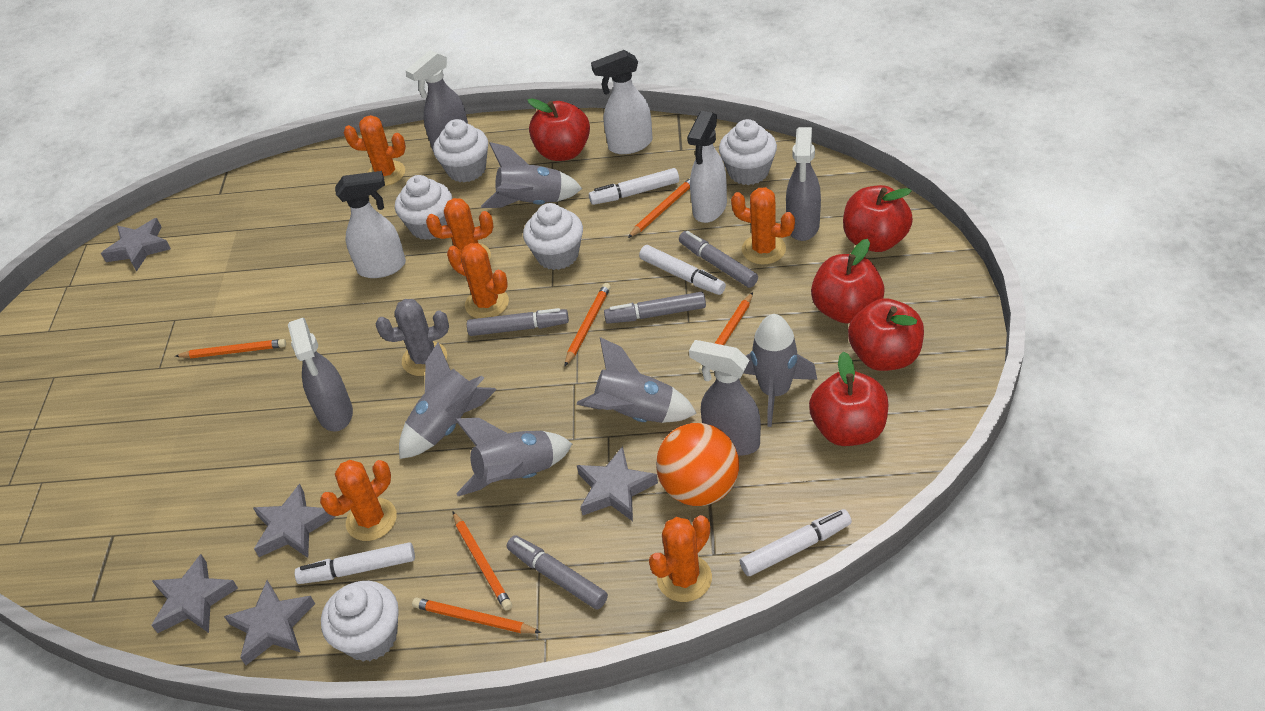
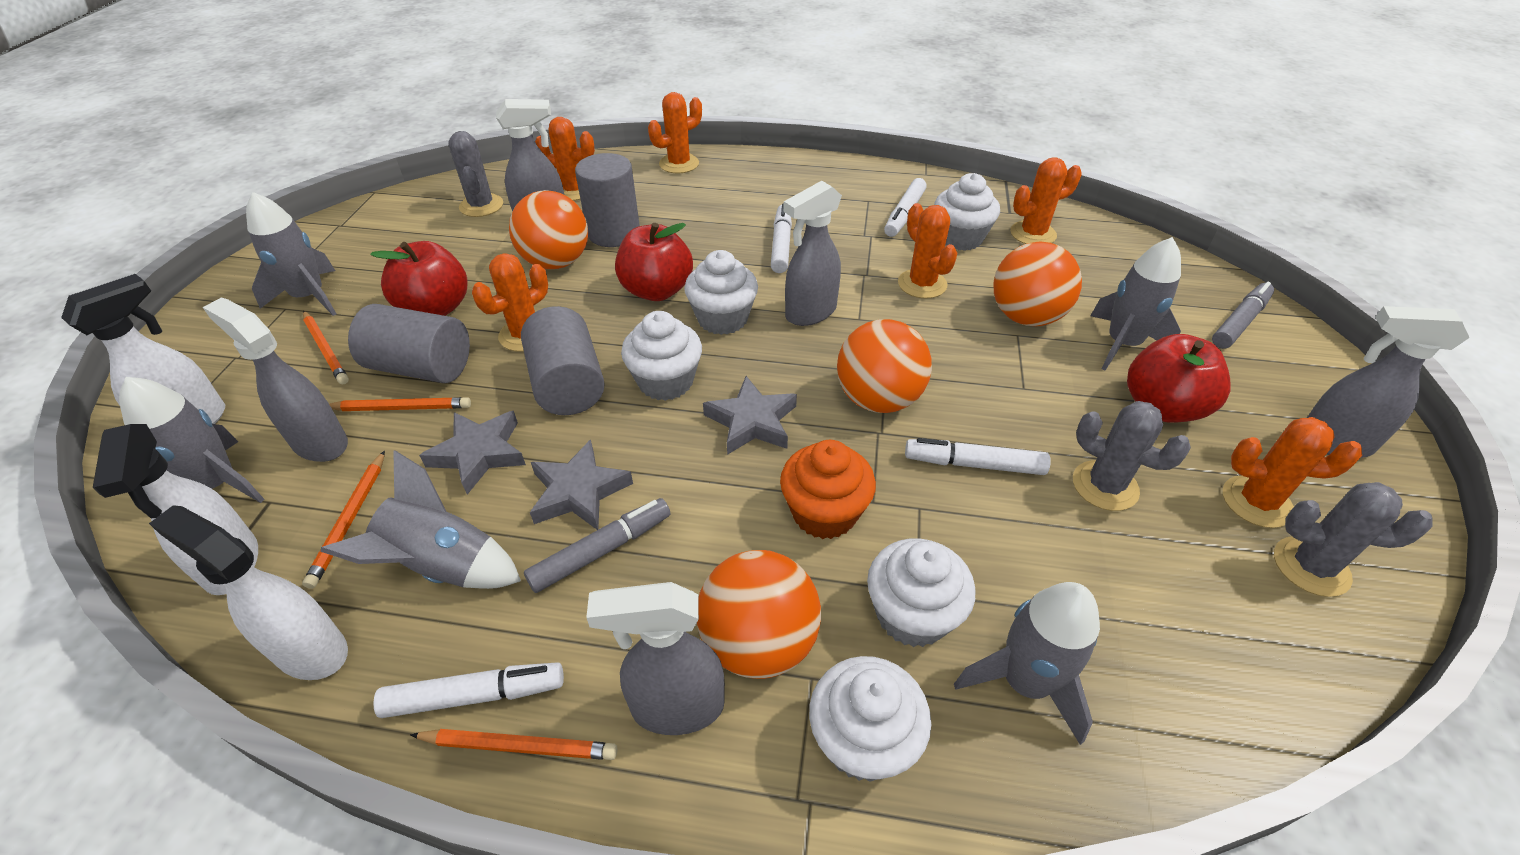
grey cactus: [376,299,449,376] = 1 -> [448,131,503,217] [1073,401,1191,511] [1274,482,1433,597] = 3
grey cylinder: none = 0 -> [348,304,470,383] [521,306,605,415] [575,153,640,247] = 3
grey marker: [467,308,569,336] [507,535,608,609] [604,292,706,323] [679,231,758,288] = 4 -> [524,498,670,593] [1212,282,1274,349] = 2
grey spray bottle: [288,318,353,431] [405,50,468,150] [689,340,761,456] [786,127,821,241] = 4 -> [203,298,348,462] [496,99,564,211] [586,582,725,735] [784,181,842,326] [1307,306,1470,458] = 5
grey star: [101,218,171,272] [151,554,238,633] [224,580,315,665] [253,484,335,558] [577,446,658,521] = 5 -> [419,411,526,495] [530,439,633,530] [703,376,797,455] = 3
orange ball: [656,423,739,506] = 1 -> [509,190,588,269] [697,550,821,679] [837,319,932,413] [994,242,1082,326] = 4
orange cupcake: none = 0 -> [780,440,876,539] = 1
orange pencil: [175,339,286,358] [412,598,541,633] [452,511,512,610] [564,283,611,367] [628,178,690,238] [699,292,753,374] = 6 -> [302,450,385,589] [303,311,349,384] [329,397,471,411] [410,729,617,760] = 4
red apple: [528,98,590,161] [809,352,888,446] [811,239,885,324] [843,185,913,252] [848,298,924,371] = 5 -> [371,241,468,316] [615,223,693,301] [1127,334,1231,423] = 3

